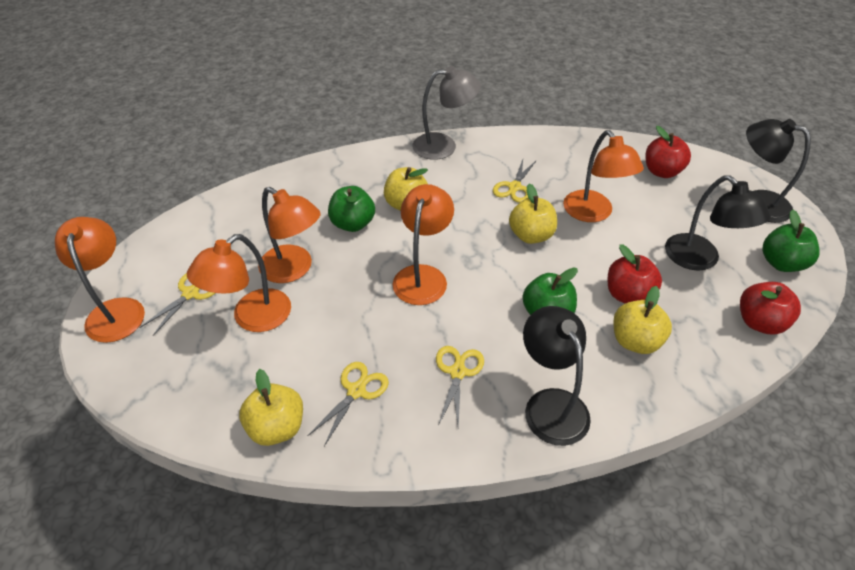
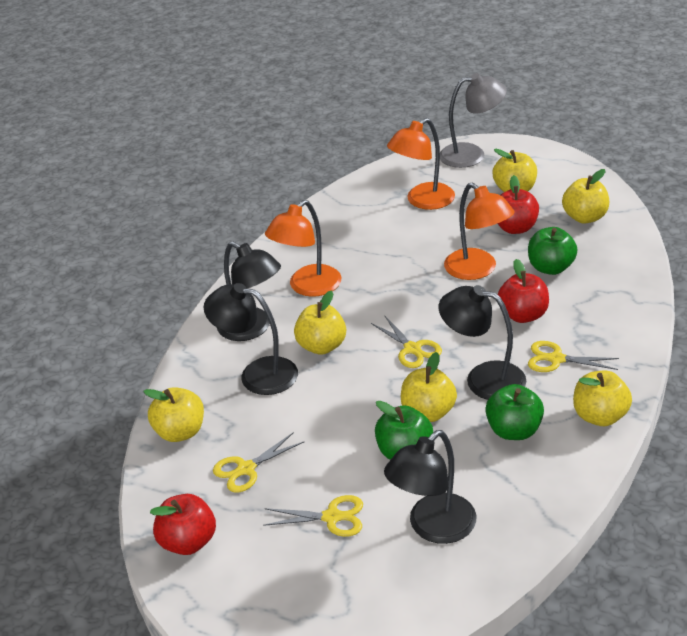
black lamp: [523,306,591,446] [665,175,771,271] [746,119,811,223] = 3 -> [204,283,298,395] [217,241,281,341] [384,430,476,544] [439,285,526,400] = 4
orange lamp: [55,217,145,343] [187,234,291,332] [258,187,321,283] [393,184,454,305] [563,130,644,222] = 5 -> [265,200,341,297] [387,118,455,210] [444,183,514,280] = 3
yellow apple: [239,369,303,446] [384,167,428,211] [509,183,557,244] [613,286,672,354] = 4 -> [143,387,204,442] [294,291,346,355] [401,352,457,422] [492,149,537,192] [562,169,609,223] [573,371,632,426] = 6

